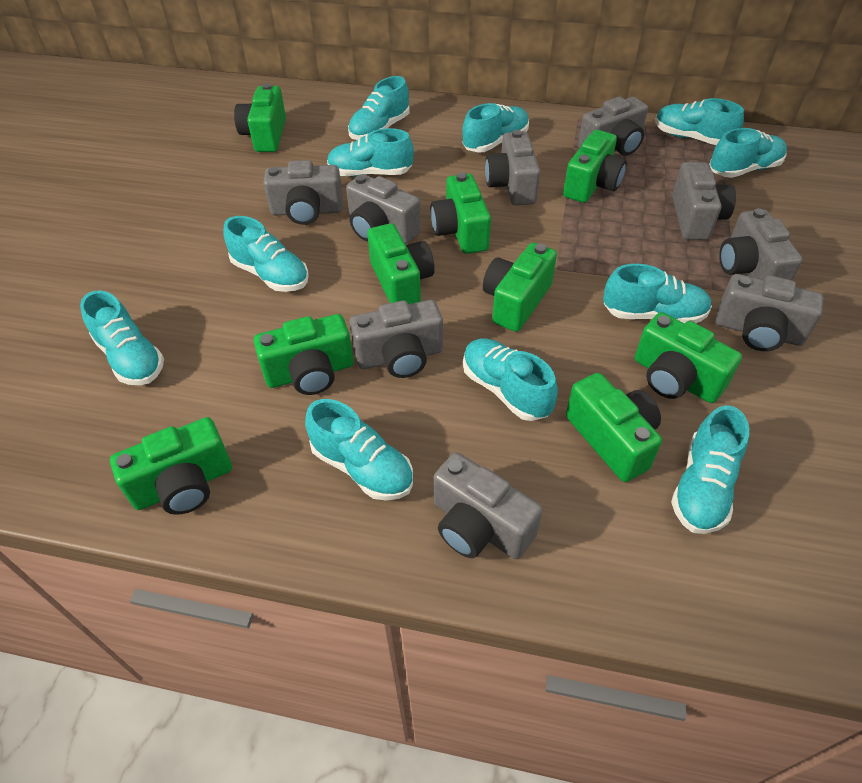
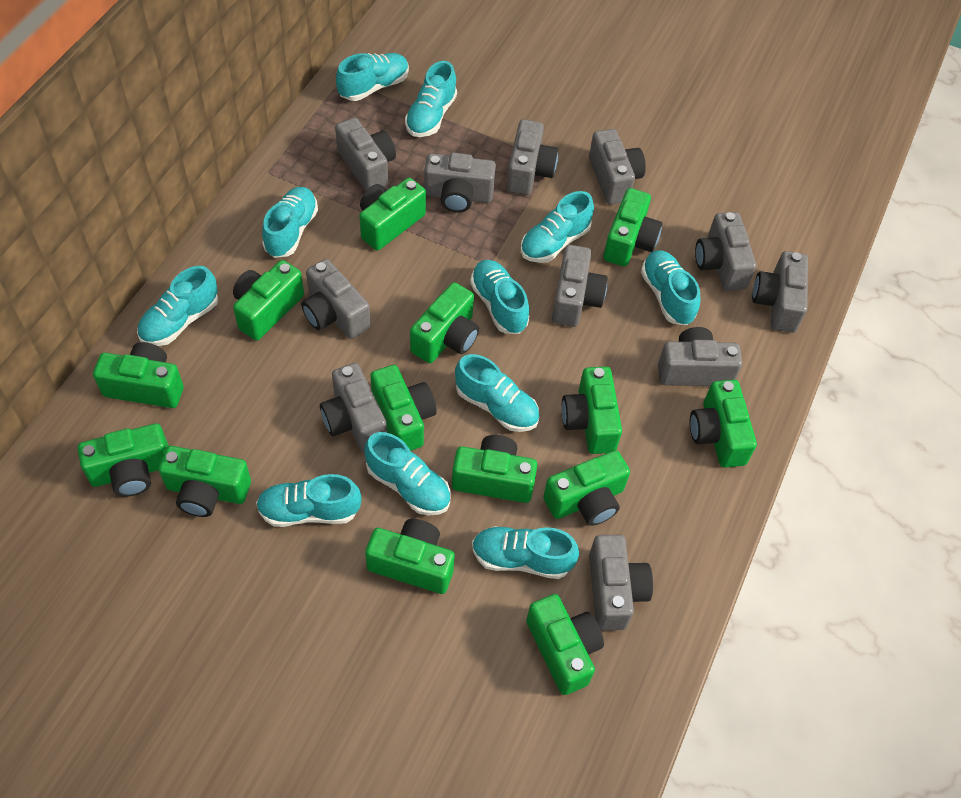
green camera: [110,417,232,515] [234,83,286,152] [254,314,354,395] [367,223,435,304] [431,172,491,254] [483,243,557,332] [563,130,627,203] [566,373,662,482] [635,312,742,403] = 9 -> [77,423,169,497] [93,342,184,408] [159,446,251,517] [233,260,304,341] [359,178,426,250] [365,519,455,594] [370,365,437,451] [410,282,479,363] [452,435,537,503] [526,594,604,695] [543,450,630,526] [561,367,622,454] [603,188,663,267] [690,380,757,468] = 14
grey camera: [263,160,343,225] [346,174,421,244] [349,300,443,378] [434,452,543,559] [485,130,540,205] [578,97,648,156] [672,162,736,240] [716,274,823,351] [719,208,803,280] = 9 -> [301,259,371,339] [320,363,387,452] [335,118,396,191] [424,153,496,213] [507,119,558,195] [552,245,608,327] [589,129,646,205] [589,535,653,630] [658,327,742,386] [695,212,756,291] [752,251,808,333] = 11

